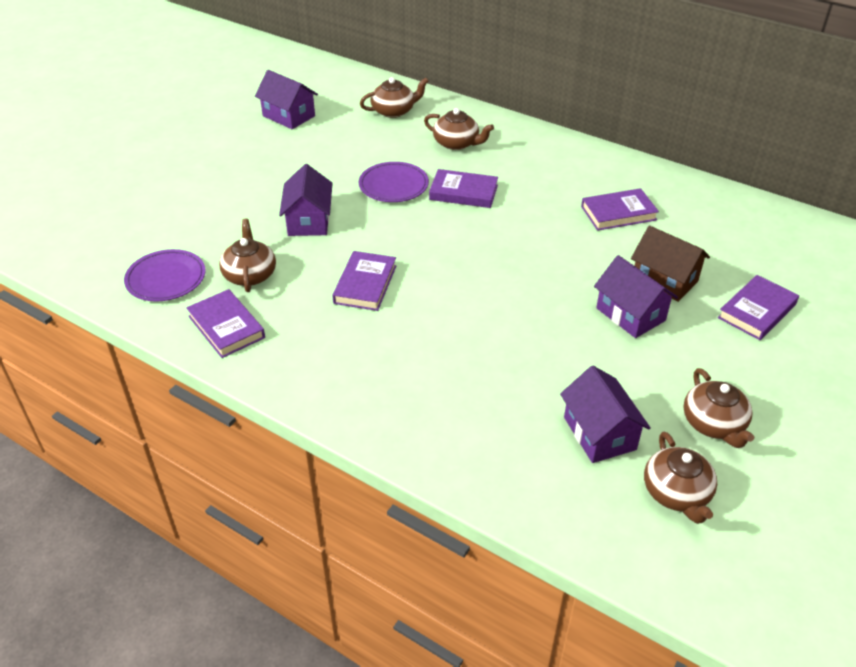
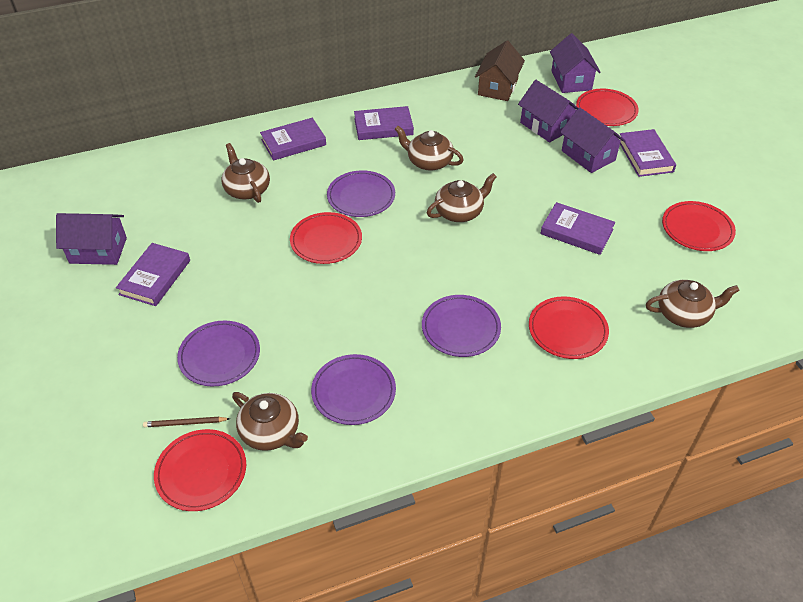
brown pencil: none = 0 -> [143,417,230,427] = 1
purple plate: [124,249,206,302] [359,162,429,202] = 2 -> [177,321,260,386] [311,354,396,425] [327,170,395,217] [422,295,501,357] = 4
red plate: none = 0 -> [154,429,246,511] [290,212,362,264] [529,296,609,359] [576,89,639,126] [662,201,736,251] = 5

